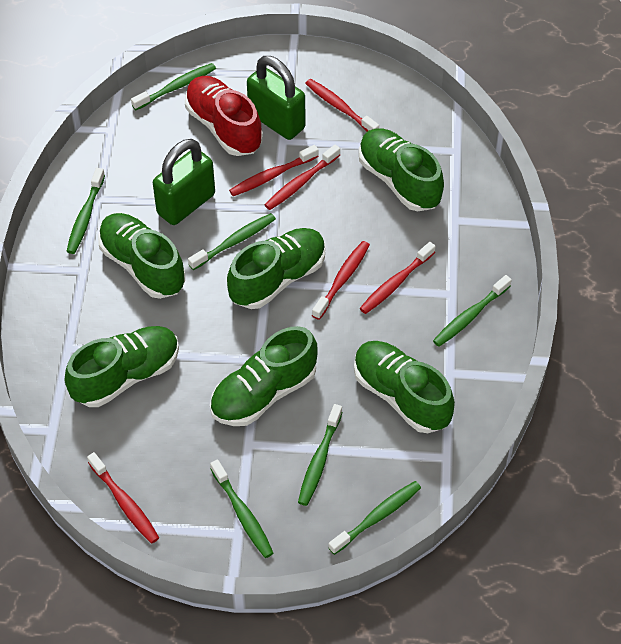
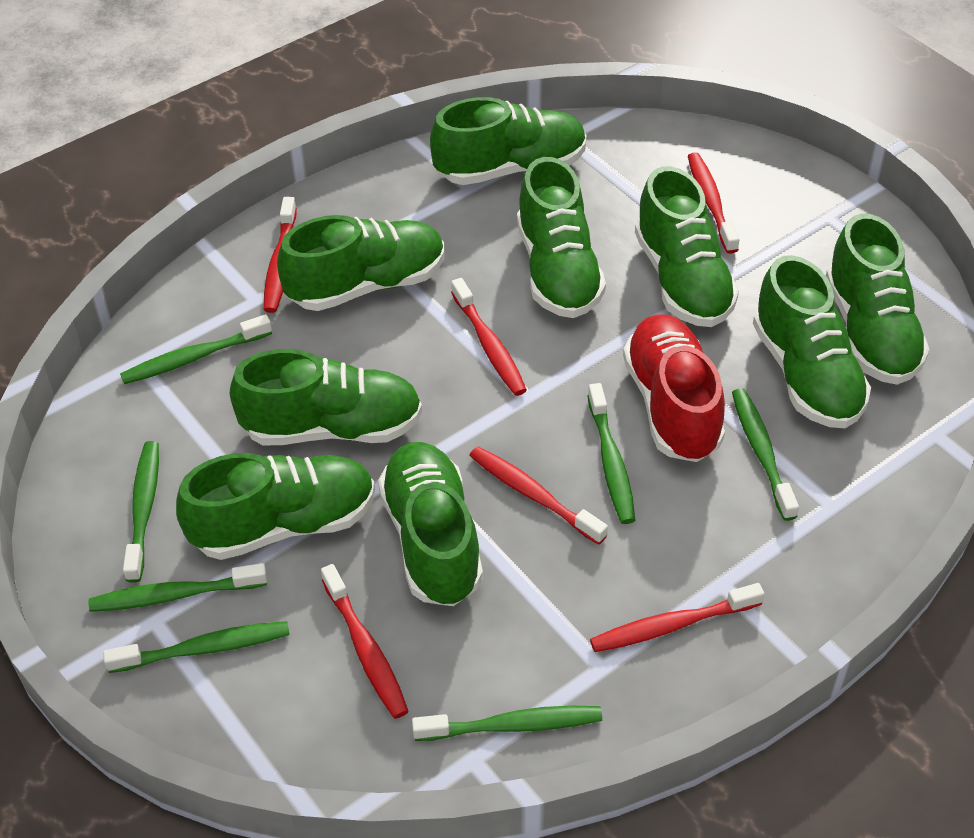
green padlock: [153,139,215,225] [247,56,305,140] = 2 -> none = 0
green shoe: [65,326,179,407] [98,213,185,299] [210,326,317,426] [227,228,326,309] [354,341,455,433] [359,128,444,211] = 6 -> [176,453,375,560] [230,349,422,445] [277,215,444,311] [378,442,483,606] [430,97,587,185] [517,157,606,318] [635,166,739,327] [753,255,871,428] [826,213,930,385] = 9

